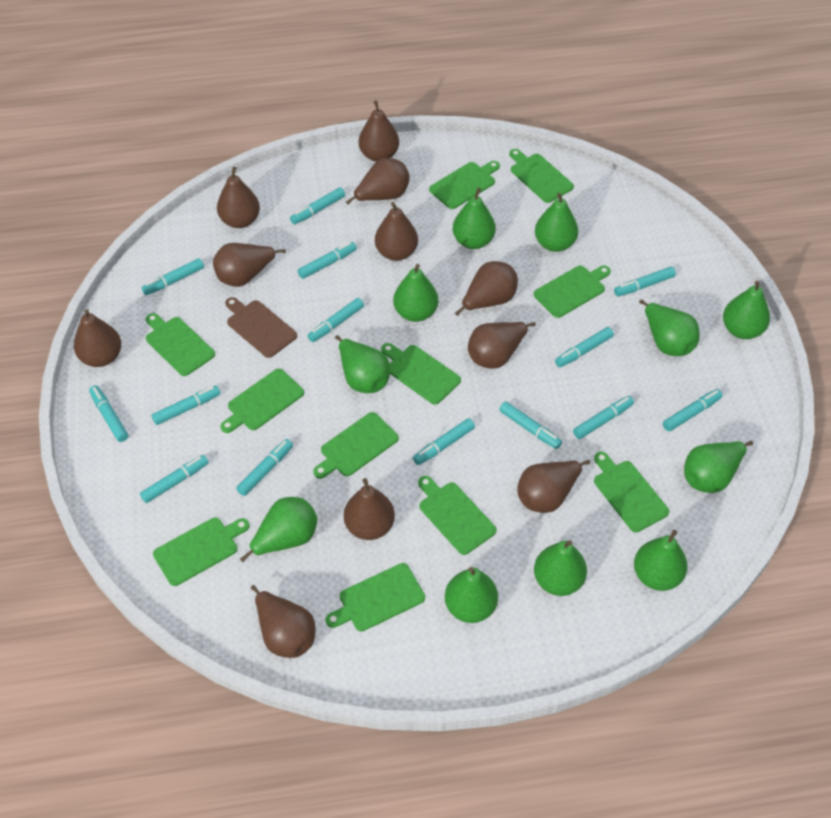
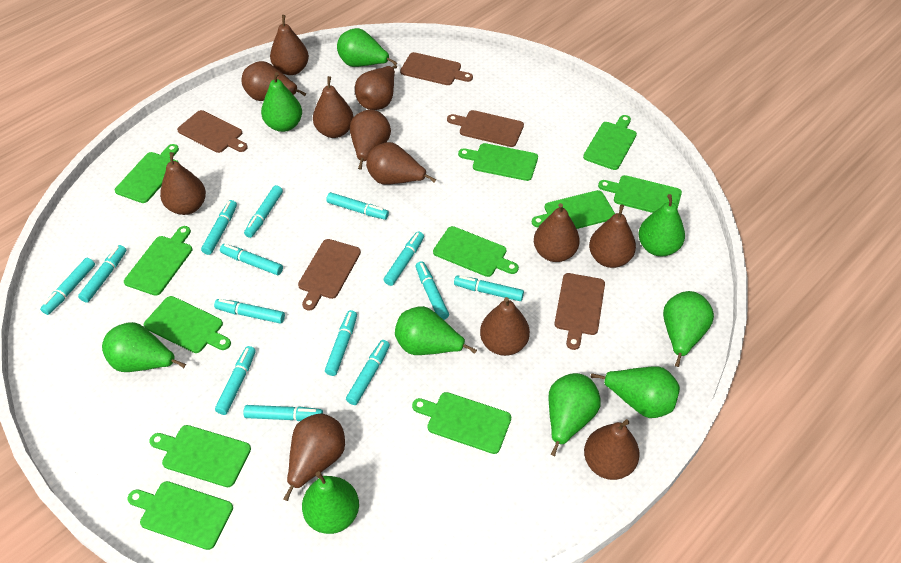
brown cutting board: [225,297,297,358] = 1 -> [177,110,248,153] [298,239,361,311] [400,52,473,85] [447,110,524,147] [554,273,605,350] = 5
brown pear: [74,309,121,367] [213,243,286,287] [217,167,260,228] [251,585,315,658] [344,478,395,540] [346,158,410,205] [359,101,399,162] [375,202,418,261] [455,261,518,316] [468,322,536,369] [517,460,590,513] = 11 -> [160,152,206,215] [242,61,307,101] [270,15,309,75] [283,414,345,501] [313,76,353,138] [350,110,391,170] [355,65,397,110] [366,142,436,185] [480,297,530,356] [534,203,580,262] [584,419,640,480] [589,205,636,268] = 12
green pear: [240,497,317,562] [335,335,390,393] [393,264,438,322] [445,567,498,623] [452,188,496,249] [534,540,587,596] [535,193,578,252] [634,530,688,591] [639,299,700,356] [684,441,753,493] [723,281,770,339] = 11 -> [102,322,186,372] [261,72,302,132] [302,471,359,534] [337,28,397,67] [395,306,477,355] [548,373,601,456] [591,366,680,418] [638,194,685,256] [663,291,714,367] = 9

